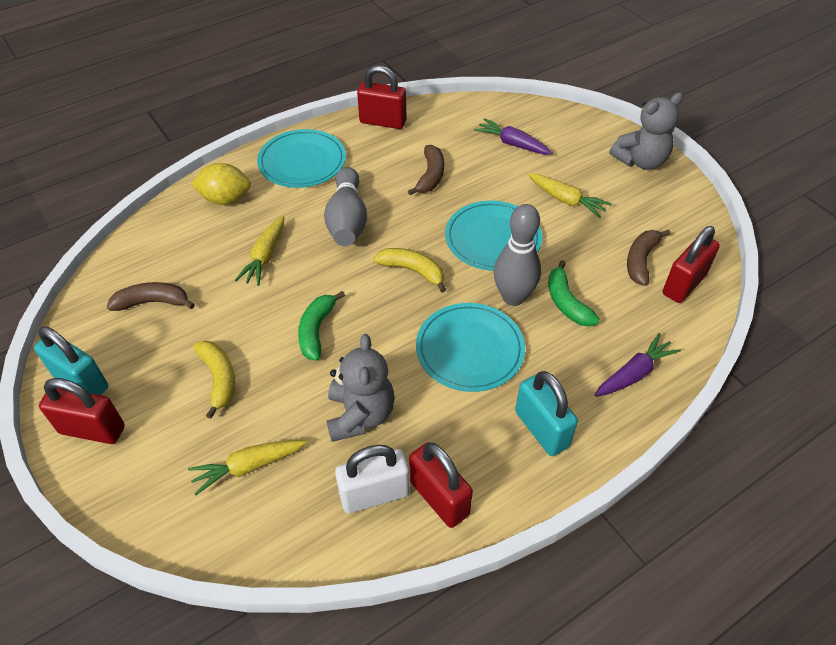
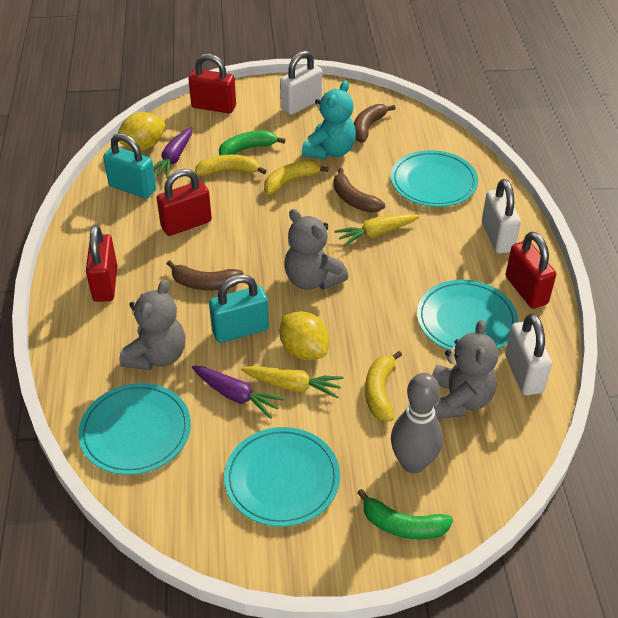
grey bowling pin: [324,167,367,246] [494,204,541,306] = 2 -> [391,373,443,473] = 1
grey teddy bear: [327,334,395,442] [610,92,683,170] = 2 -> [119,279,186,370] [285,209,348,290] [432,320,499,419] = 3
turquoise plate: [257,129,346,188] [416,303,525,392] [445,201,542,271] = 3 -> [78,383,191,475] [224,427,340,527] [391,150,478,207] [417,280,518,350] = 4
turquoise teddy bear: none = 0 -> [302,80,356,160] = 1
white padlock: [335,445,410,513] = 1 -> [280,51,322,115] [482,179,521,254] [505,313,552,395] = 3
yellow banana: [194,341,235,419] [374,248,446,292] = 2 -> [195,155,266,176] [264,161,328,195] [365,351,402,422] = 3
yellow carrot: [188,440,307,495] [235,216,284,286] [528,173,611,218] = 3 -> [241,366,343,399] [335,214,420,247] = 2
yellow lemon: [191,163,251,205] = 1 -> [118,112,165,150] [279,311,329,360] = 2

